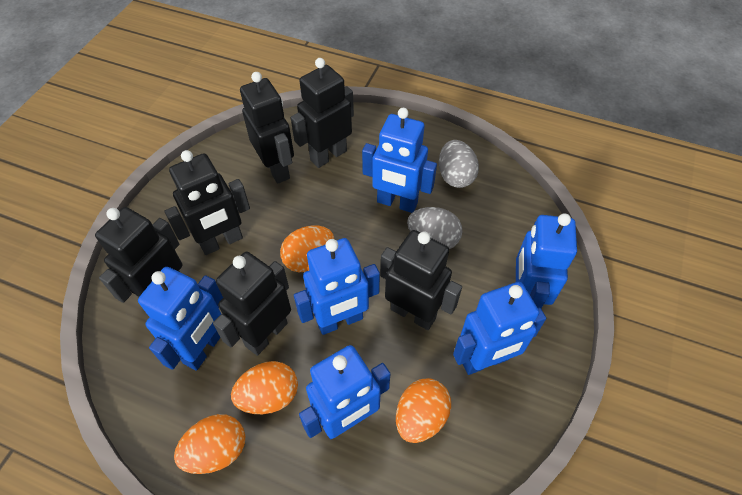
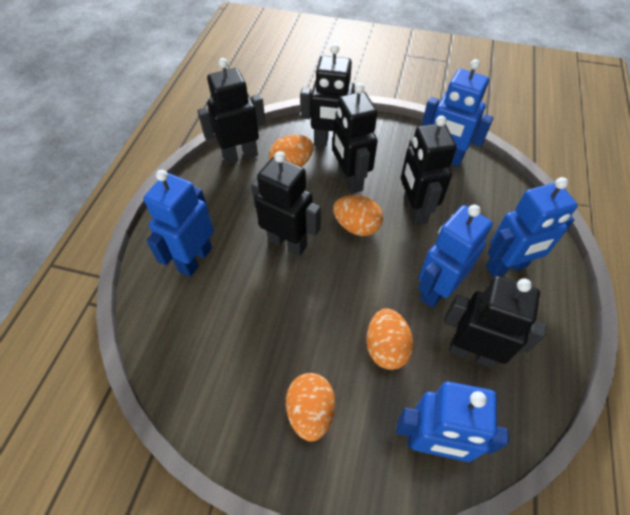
blue robot: [138,267,223,371] [294,238,380,335] [299,345,390,439] [362,108,437,213] [453,282,546,375] [516,213,577,308] = 6 -> [143,170,214,277] [396,382,509,462] [418,205,493,308] [421,59,493,167] [486,177,578,277] = 5
grey egg: [407,207,463,249] [439,140,479,188] = 2 -> none = 0

